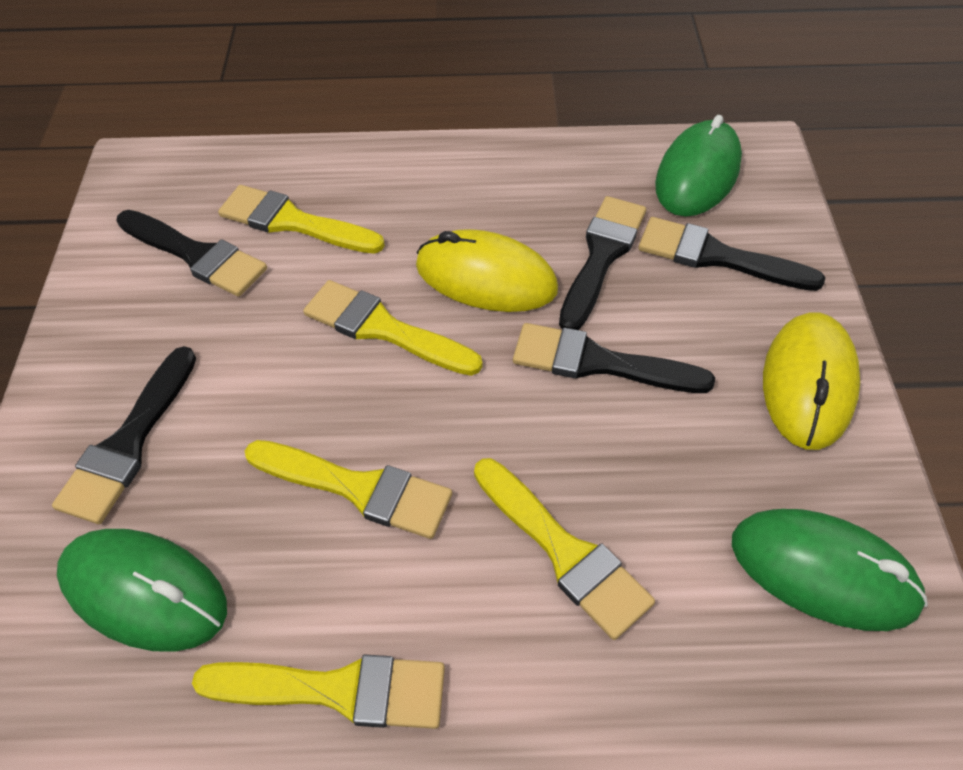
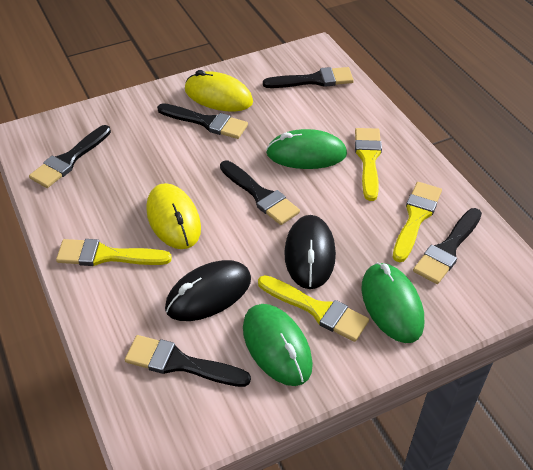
black brush: [52,346,196,524] [116,210,267,297] [513,323,715,393] [559,196,646,330] [638,217,825,291] = 5 -> [29,125,111,188] [125,335,251,387] [157,103,248,139] [220,161,300,225] [263,67,354,88] [413,208,482,284] = 6
black mouse: none = 0 -> [165,260,251,321] [284,215,336,289] = 2
yellow brush: [192,654,445,729] [218,185,385,254] [245,440,452,539] [303,280,483,376] [474,458,655,640] = 5 -> [56,239,172,266] [258,275,369,342] [355,128,382,201] [393,182,442,262] = 4

